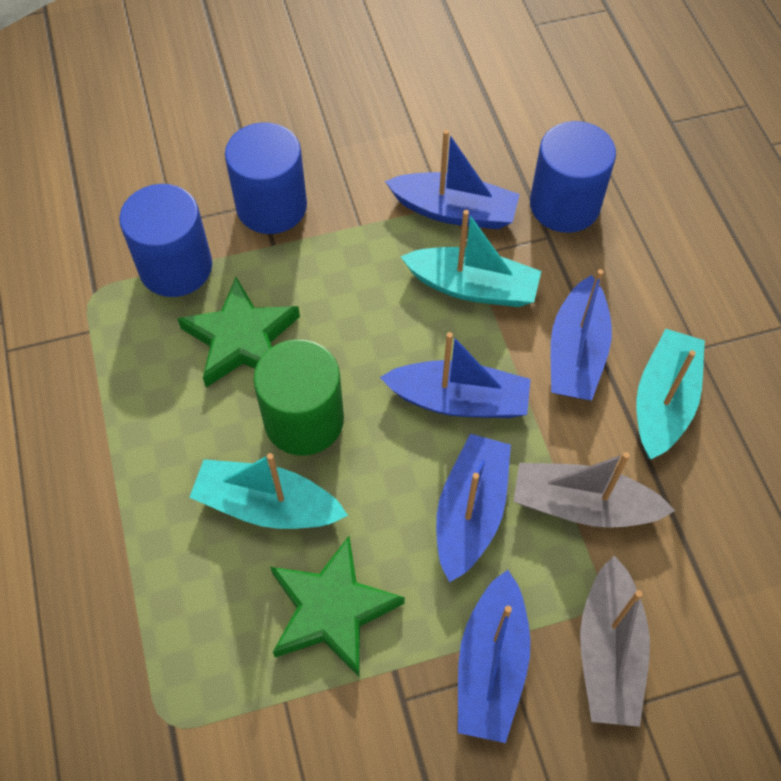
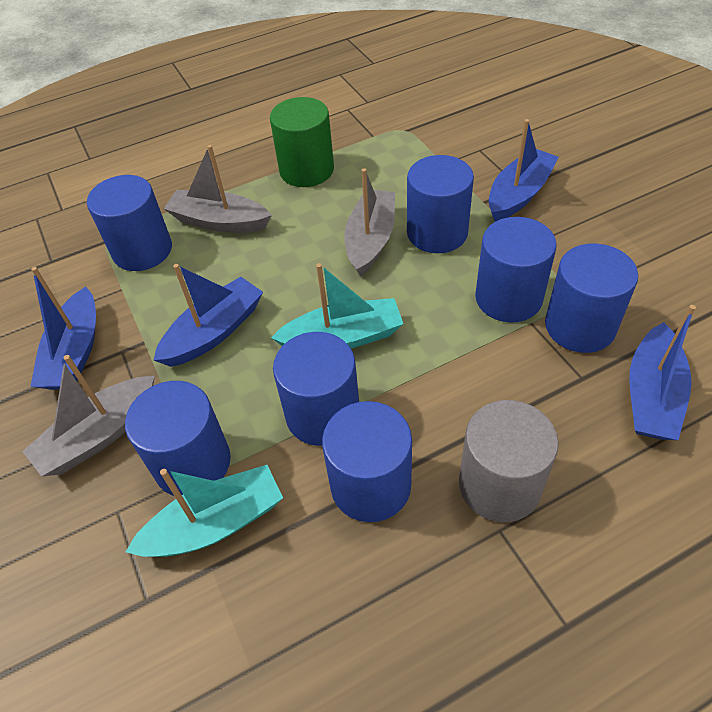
blue boat: [380,332,531,418] [385,130,520,229] [436,434,511,583] [458,570,530,743] [551,269,612,401] = 5 -> [30,267,96,390] [154,264,263,367] [489,119,559,222] [629,305,696,440] = 4
blue cylinder: [119,184,212,297] [225,122,307,234] [530,121,616,233] = 3 -> [87,175,172,271] [125,381,231,496] [273,332,359,446] [322,401,412,522] [407,155,474,253] [475,217,557,323] [545,244,638,353] = 7
green star: [177,277,300,387] [270,536,405,677] = 2 -> none = 0
grey boat: [513,452,675,528] [580,555,650,727] = 2 -> [22,355,155,476] [164,145,272,233] [344,168,395,276] = 3
grey cylinder: none = 0 -> [459,400,559,522] = 1
turquoise boat: [189,453,348,529] [400,210,541,307] [637,329,705,459] = 3 -> [126,465,283,557] [271,263,403,349] = 2

